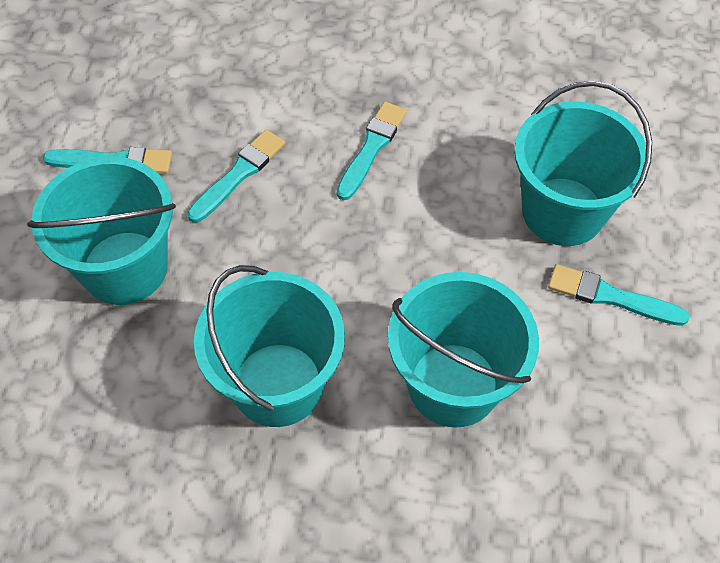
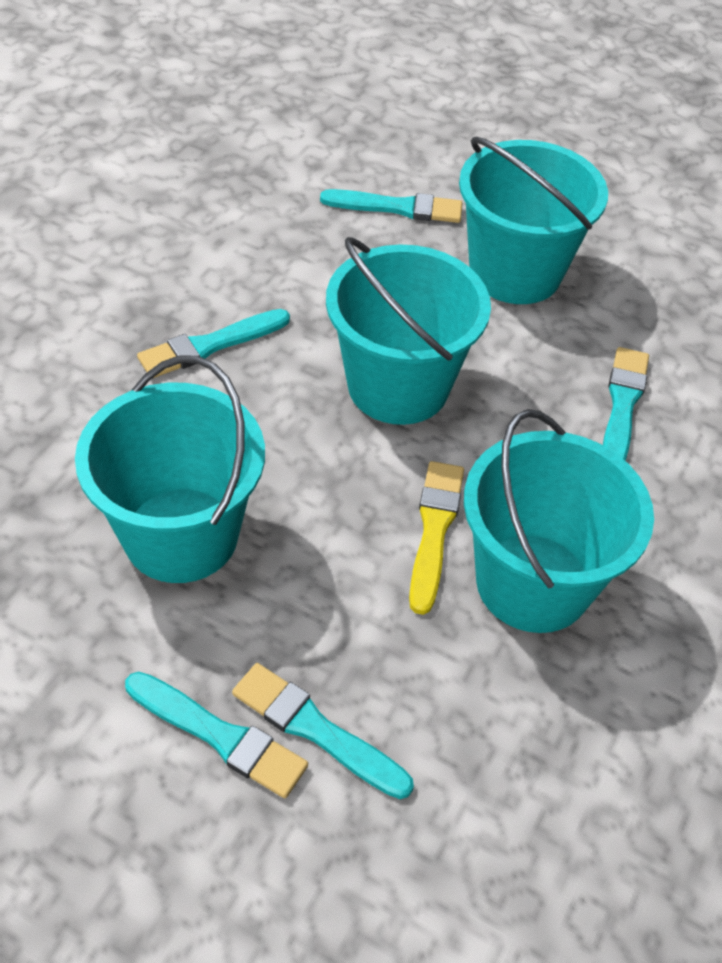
turquoise brush: [43,147,172,174] [187,130,285,223] [336,102,407,200] [548,264,690,326] = 4 -> [125,672,308,798] [137,309,290,378] [232,663,414,799] [320,189,462,223] [603,347,649,461] = 5
yellow brush: none = 0 -> [409,461,464,615] = 1

